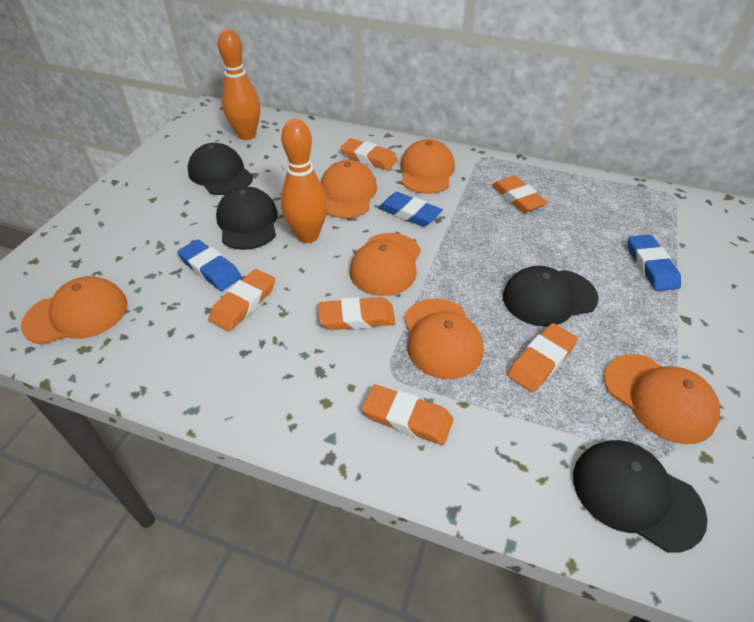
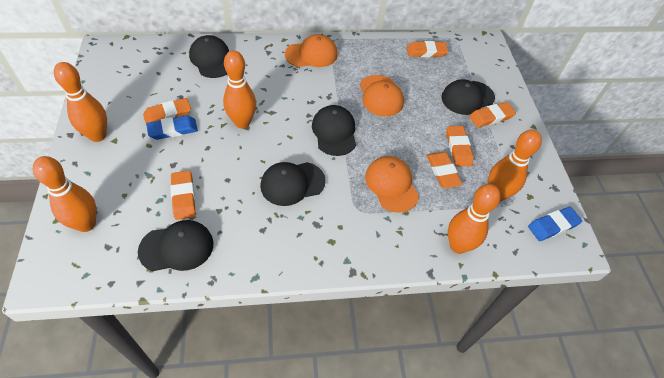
black cap: [188,143,253,195] [216,187,278,250] [503,266,598,327] [573,440,708,553] = 4 -> [138,220,214,271] [189,35,229,78] [260,162,326,206] [312,105,356,156] [441,79,495,115] = 5
blue eraser: [177,239,242,291] [378,192,443,227] [628,235,681,291] = 3 -> [146,115,198,140] [528,207,582,241] = 2
orange bowling pin: [217,29,260,140] [281,119,328,243] = 2 -> [33,156,96,232] [54,62,107,142] [223,50,256,128] [448,184,501,254] [488,129,542,201] = 5
orange cap: [21,276,127,345] [320,160,377,218] [350,233,421,296] [400,139,455,194] [404,298,484,379] [604,354,720,444] = 6 -> [285,34,338,67] [360,75,404,116] [365,156,419,213] = 3

